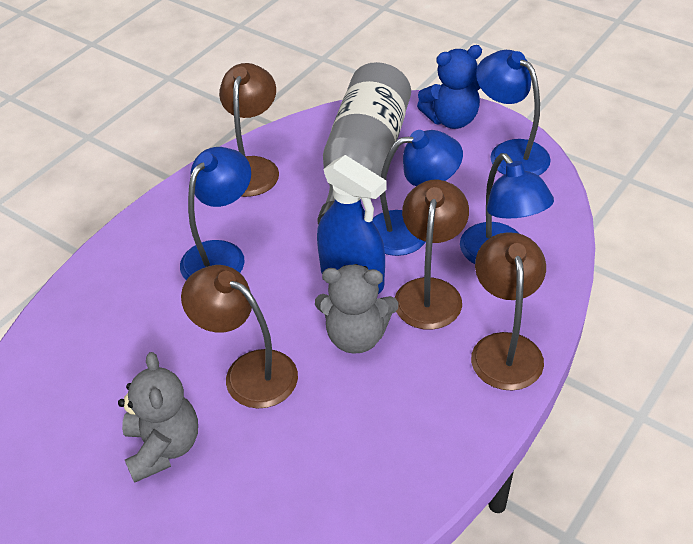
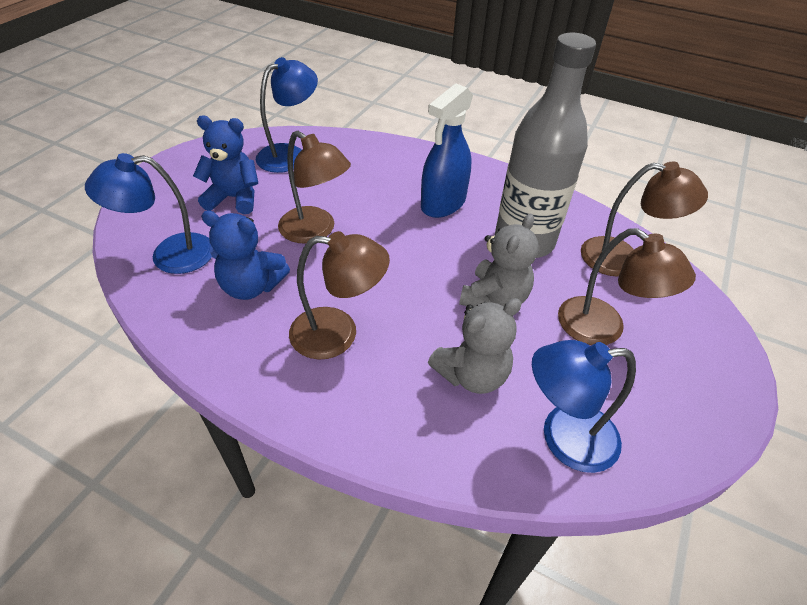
blue lamp: [180,147,251,280] [372,130,463,256] [460,153,554,264] [476,50,551,176] = 4 -> [85,153,212,274] [256,57,318,173] [532,340,636,473] = 3
blue teddy bear: [417,45,482,129] = 1 -> [193,116,258,214] [201,210,290,300] = 2

